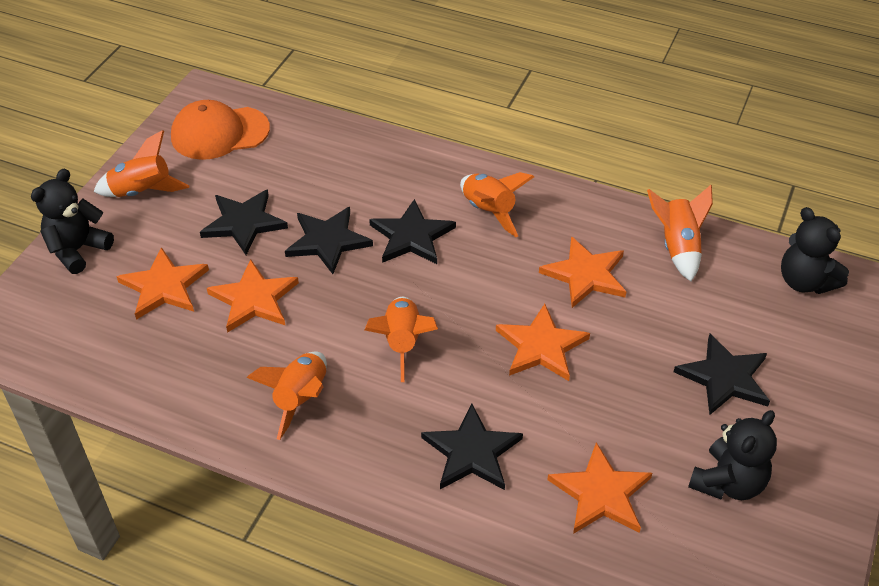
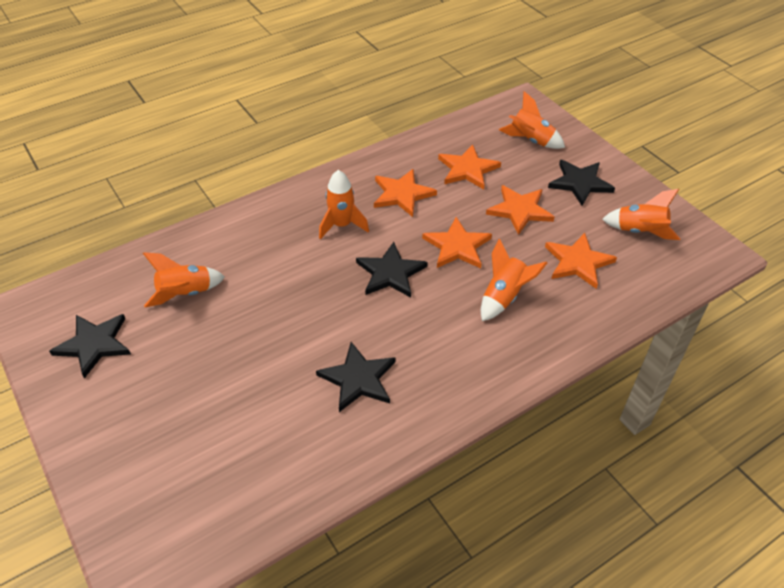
black star: [200,190,288,255] [285,207,373,274] [369,199,456,264] [421,404,523,490] [674,334,770,415] = 5 -> [49,314,131,378] [316,342,395,412] [356,242,428,297] [548,160,615,206] = 4
black teddy bear: [31,169,114,274] [688,410,777,500] [781,207,849,294] = 3 -> none = 0
orange cap: [171,100,270,160] = 1 -> none = 0

